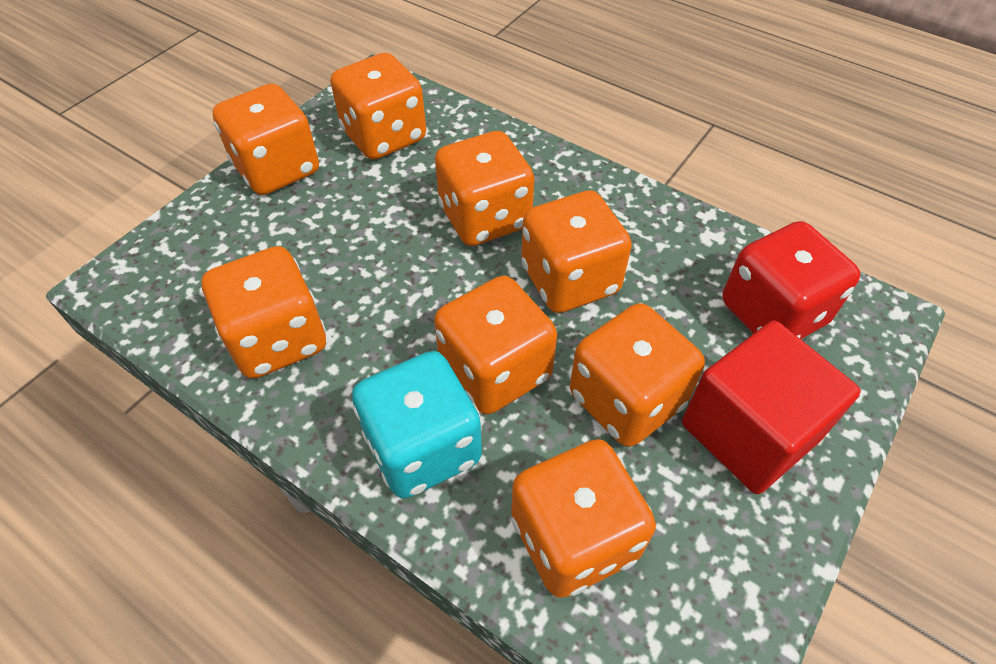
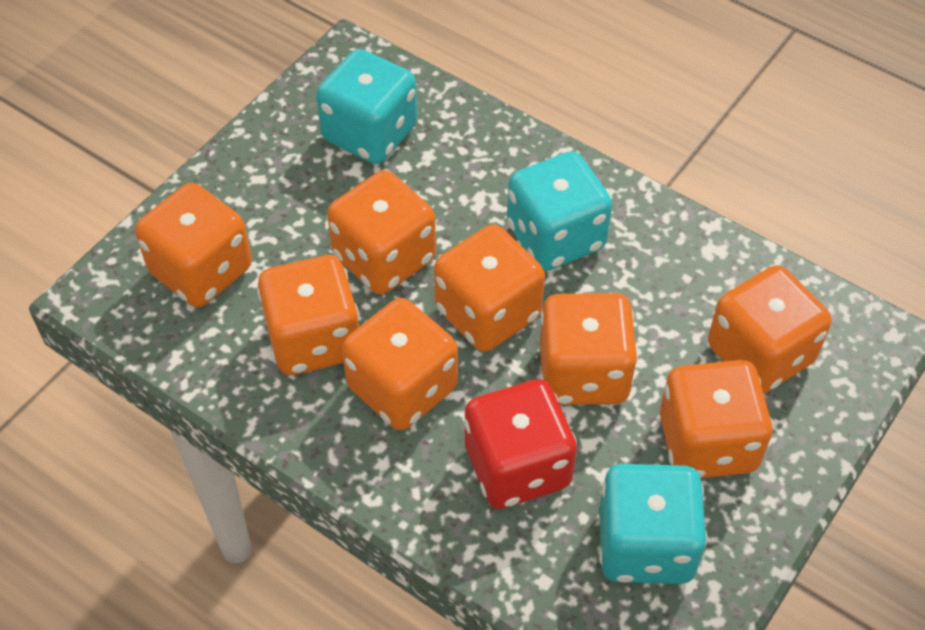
red cube: [682,321,861,494] = 1 -> none = 0
turquoise dice: [352,351,482,498] = 1 -> [316,49,417,164] [507,151,612,271] [599,464,707,584] = 3

